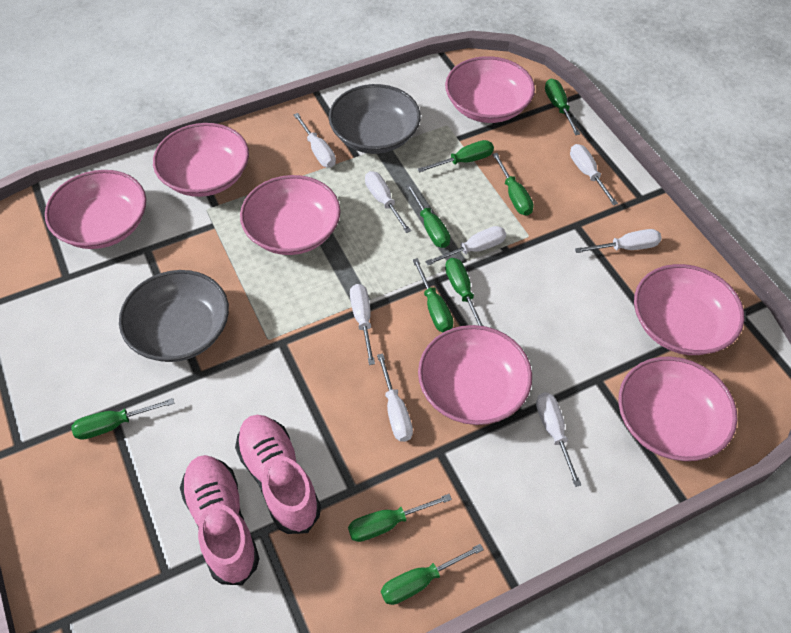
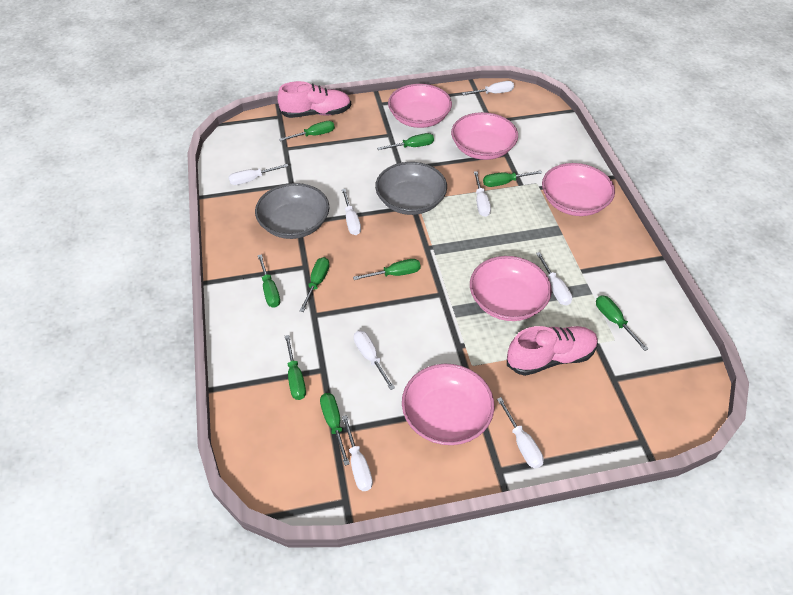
pink bowl: [45,170,146,249] [153,123,249,197] [240,175,341,255] [418,325,532,425] [445,56,535,123] [618,356,737,461] [634,264,744,355] = 7 -> [388,84,452,128] [402,364,494,445] [451,112,518,160] [470,256,552,321] [542,163,615,216] = 5

